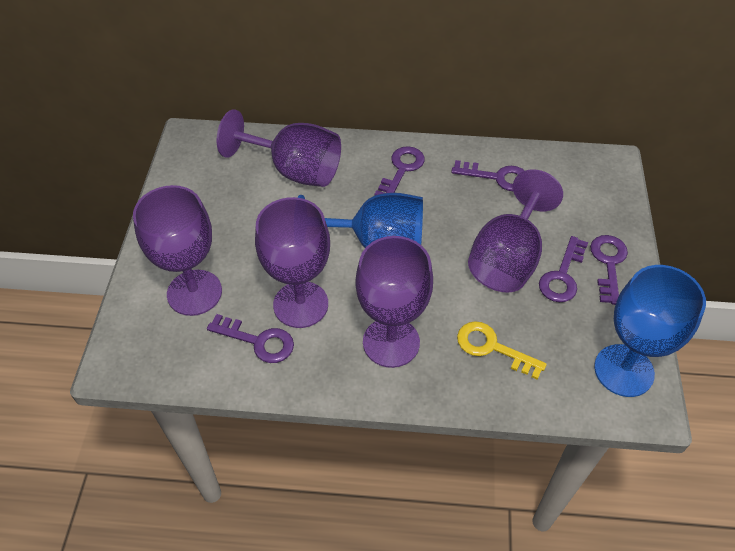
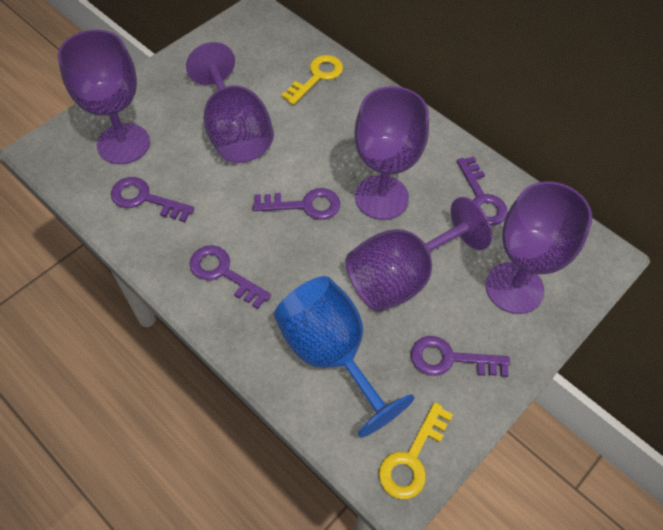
blue goblet: [298,193,423,248] [594,265,706,397] = 2 -> [274,276,415,438] = 1
yellow key: [457,321,547,380] = 1 -> [281,55,343,105] [379,402,453,499] = 2

